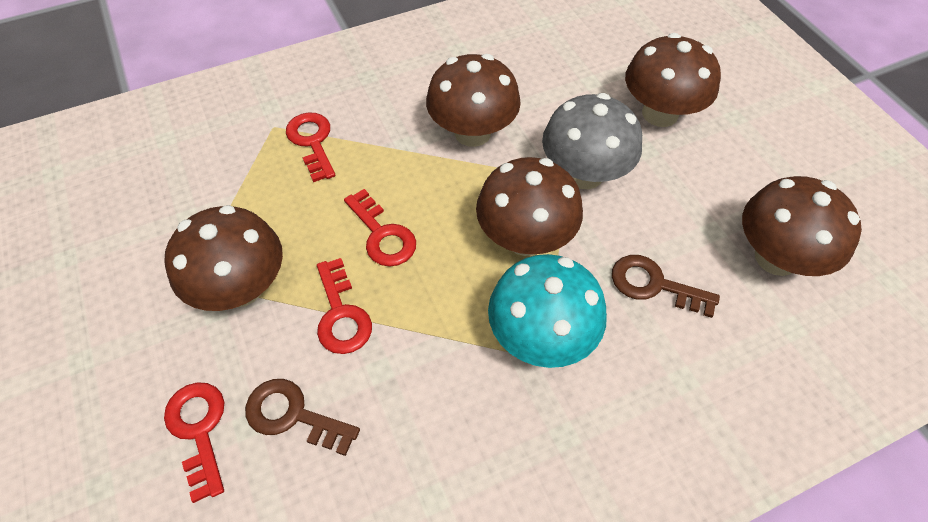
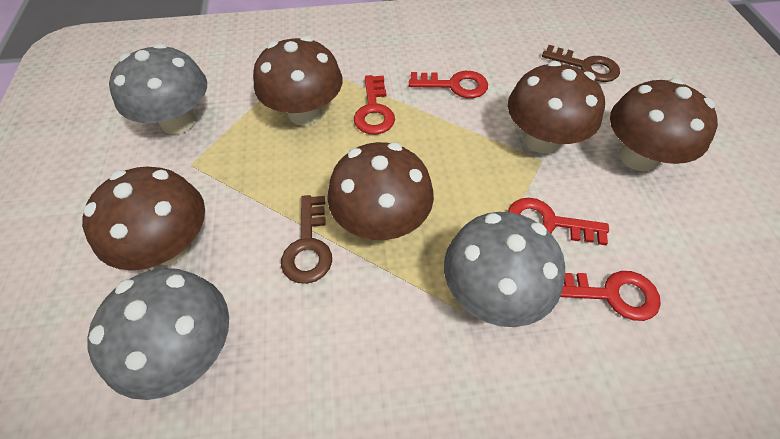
grey mushroom: [542,93,642,189] = 1 -> [87,268,229,400] [109,43,207,135] [444,212,565,327] = 3
turquoise mushroom: [488,254,607,368] = 1 -> none = 0

